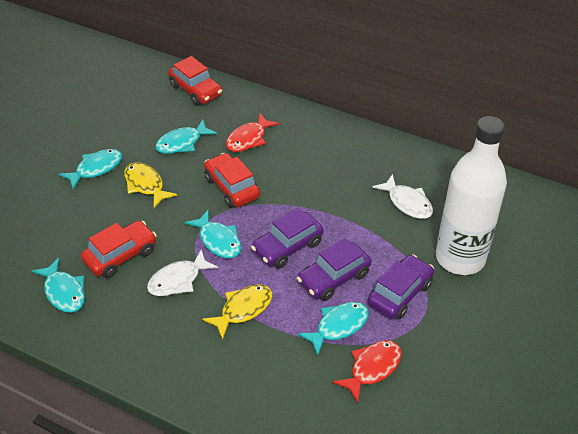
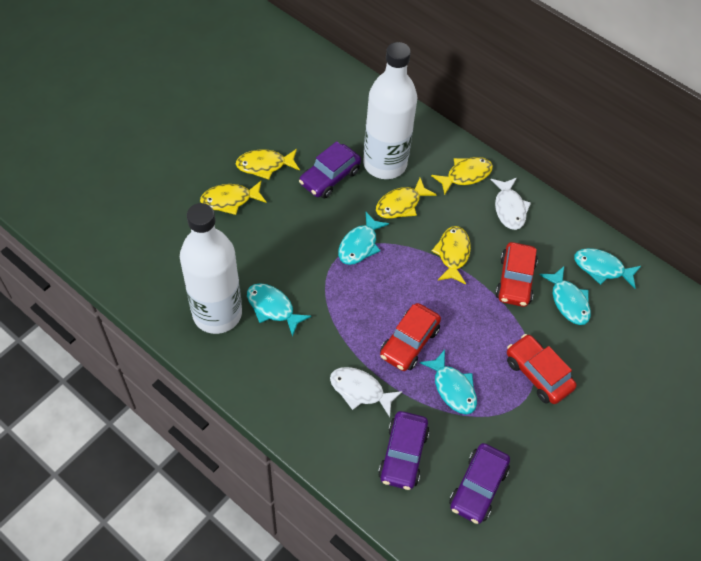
red fish: [226,113,280,152] [333,340,402,403] = 2 -> none = 0
white bottle: [436,116,507,275] = 1 -> [180,203,242,334] [363,42,417,179] = 2
yellow fish: [124,162,177,208] [202,284,272,340] = 2 -> [200,181,267,215] [236,149,300,180] [376,178,437,219] [431,157,493,195] [432,226,471,284] = 5

